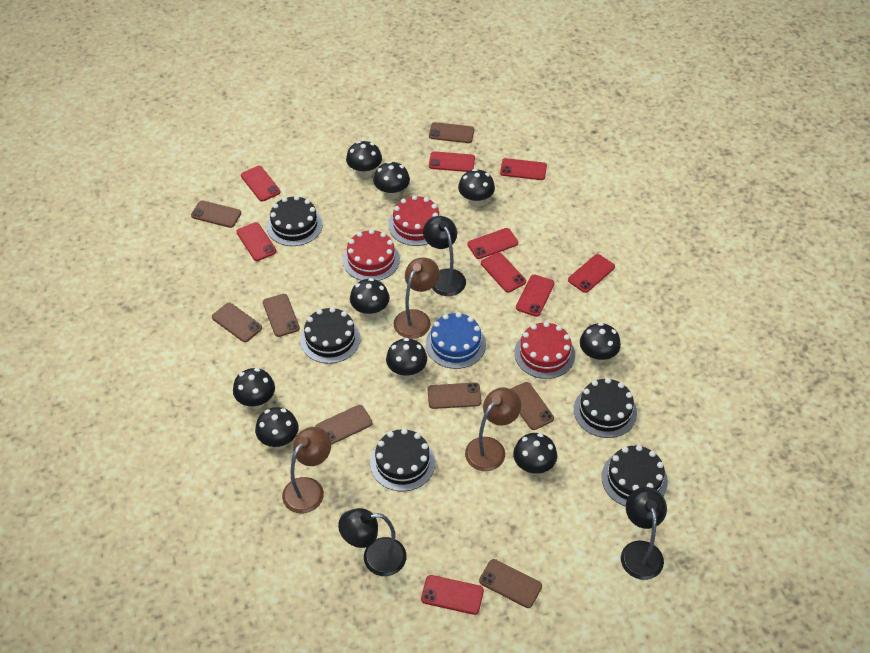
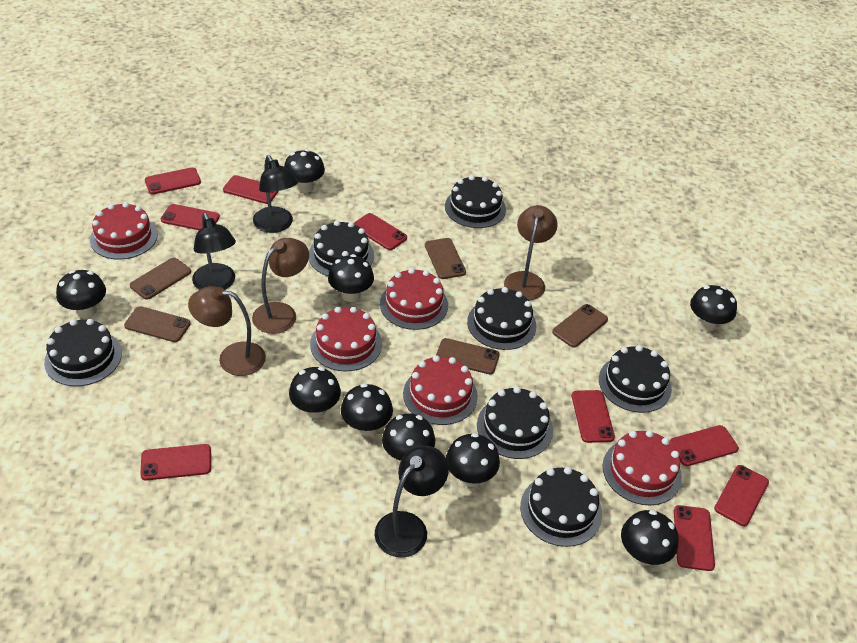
black cake: [267,195,323,246] [300,307,361,364] [370,428,435,491] [574,378,637,438] [601,445,668,507] = 5 -> [44,319,122,386] [309,221,374,276] [445,175,506,228] [467,287,536,350] [477,387,553,459] [520,467,602,547] [599,345,672,413] = 7
blue cake: [426,312,486,369] = 1 -> none = 0
brown phone: [191,200,241,228] [212,303,262,342] [263,294,300,337] [315,405,373,445] [428,383,482,409] [429,122,474,143] [479,559,542,608] [511,382,554,430] = 8 -> [124,306,191,342] [130,258,191,300] [425,238,466,279] [436,338,500,374] [552,304,608,348] = 5
red cake: [343,229,400,281] [389,195,441,246] [514,321,575,379] = 3 -> [90,202,158,260] [310,307,382,372] [380,268,448,330] [403,355,478,425] [603,430,682,505] = 5

